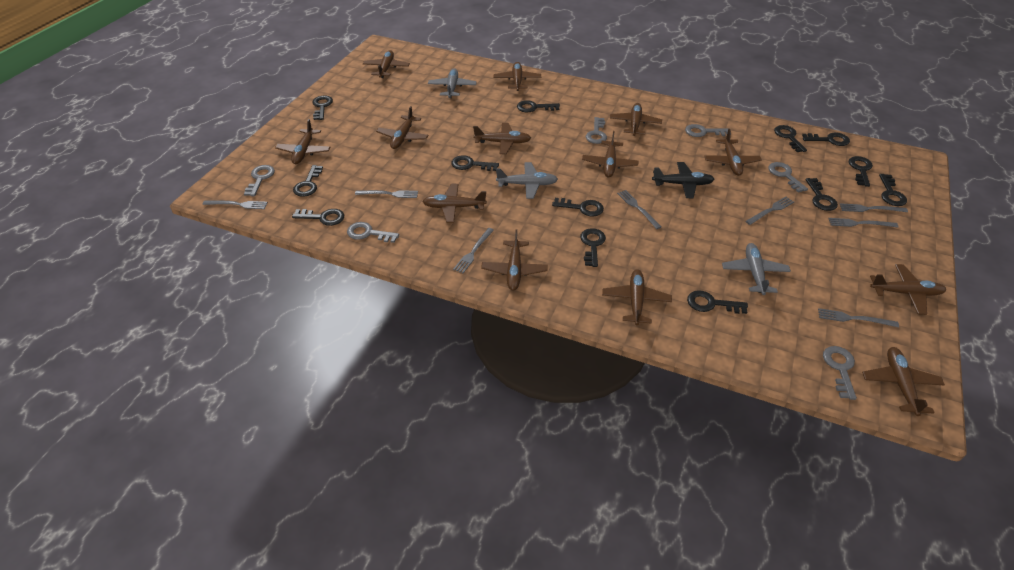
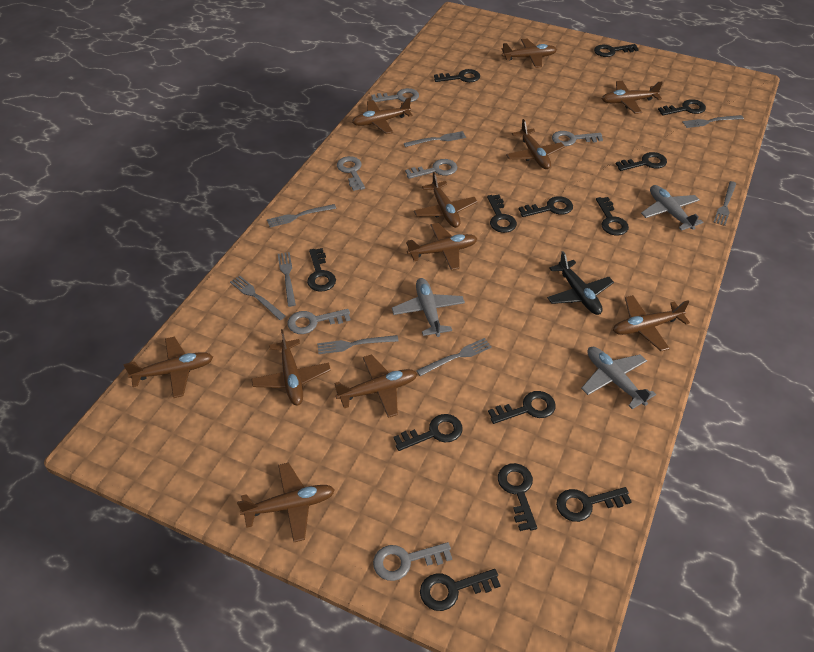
brown plane: [275,119,330,164] [363,50,410,78] [376,106,428,149] [422,184,487,223] [473,123,531,154] [481,229,548,290] [494,62,541,91] [582,131,639,177] [602,269,672,325] [610,103,662,136] [704,129,762,176] [862,347,945,416] [870,264,947,315] = 13 -> [123,337,213,398] [237,462,335,542] [251,329,331,405] [335,354,417,418] [352,98,413,134] [406,223,477,271] [414,172,478,228] [502,38,557,68] [506,119,565,169] [602,81,663,114] [613,295,690,351] = 11

